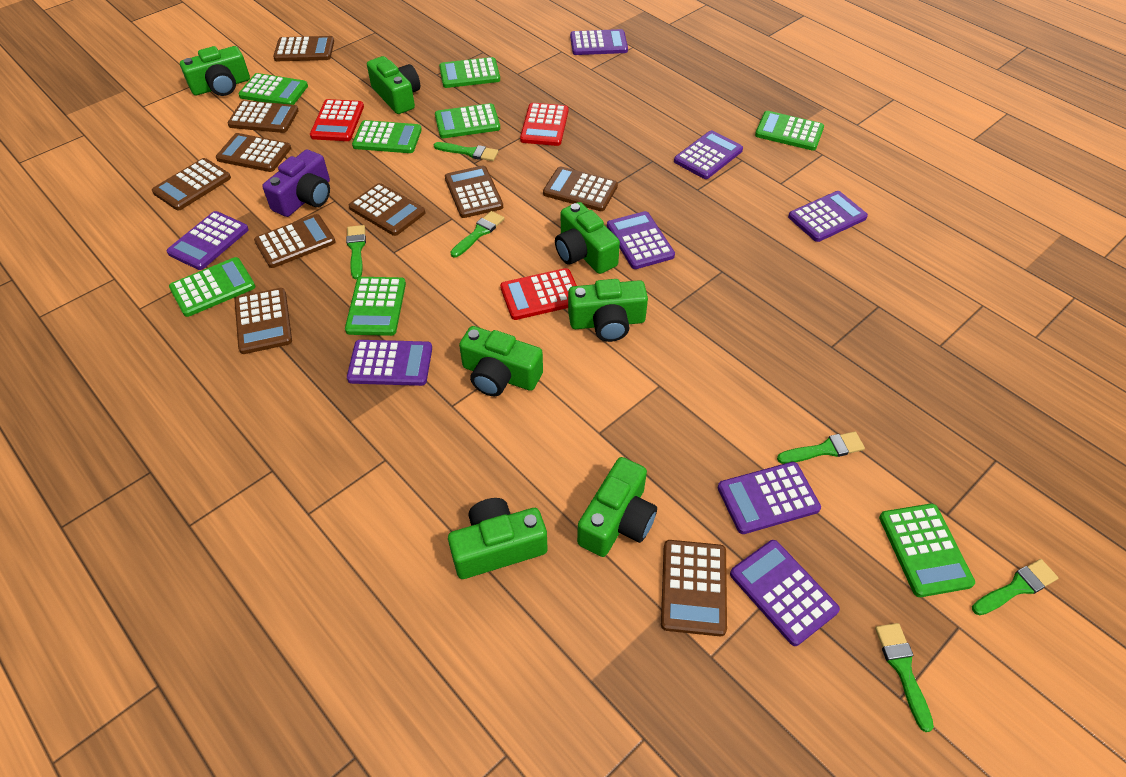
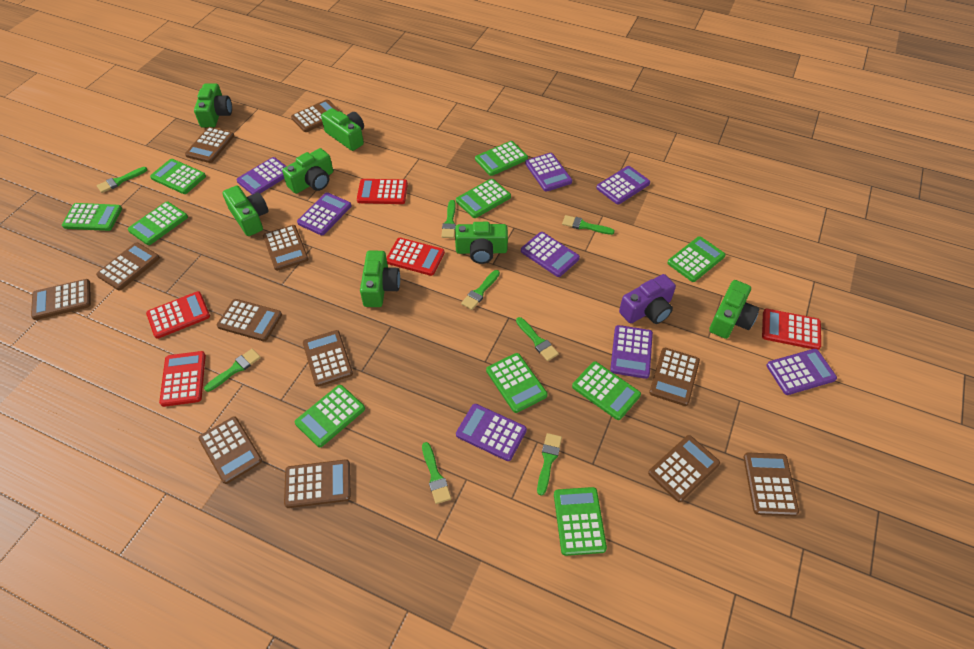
brown calculator: [152,158,231,210] [216,133,291,172] [227,100,299,133] [234,288,292,354] [254,214,336,268] [273,36,334,61] [349,183,425,236] [445,166,503,218] [543,166,618,211] [661,540,727,636] = 10 -> [31,279,91,320] [96,242,160,290] [185,127,234,163] [198,416,262,484] [216,299,282,341] [263,225,309,271] [284,459,351,508] [291,99,340,132] [303,330,353,387] [648,435,720,502] [649,348,700,406] [743,453,799,516] = 12
green brush: [346,225,366,279] [434,142,498,161] [450,211,504,257] [777,432,865,464] [875,623,934,732] [972,559,1058,616] = 6 -> [97,167,148,193] [204,349,261,392] [422,442,451,504] [441,200,456,238] [461,270,500,310] [516,317,559,361] [537,433,562,496] [562,215,614,235] = 8
green calculator: [169,257,255,317] [238,73,308,105] [345,277,406,336] [352,120,422,153] [435,103,500,138] [439,57,500,88] [755,111,824,151] [879,503,975,597] = 8 -> [62,203,122,231] [128,202,188,245] [150,159,206,194] [295,385,365,447] [456,179,511,218] [475,141,528,176] [486,353,548,413] [554,487,607,556] [572,361,641,420] [667,236,725,282] = 10
red calculator: [310,99,364,141] [500,268,577,320] [520,103,568,146] = 3 -> [146,291,210,339] [159,351,206,407] [357,179,408,204] [387,238,445,276] [762,309,821,350] = 5

